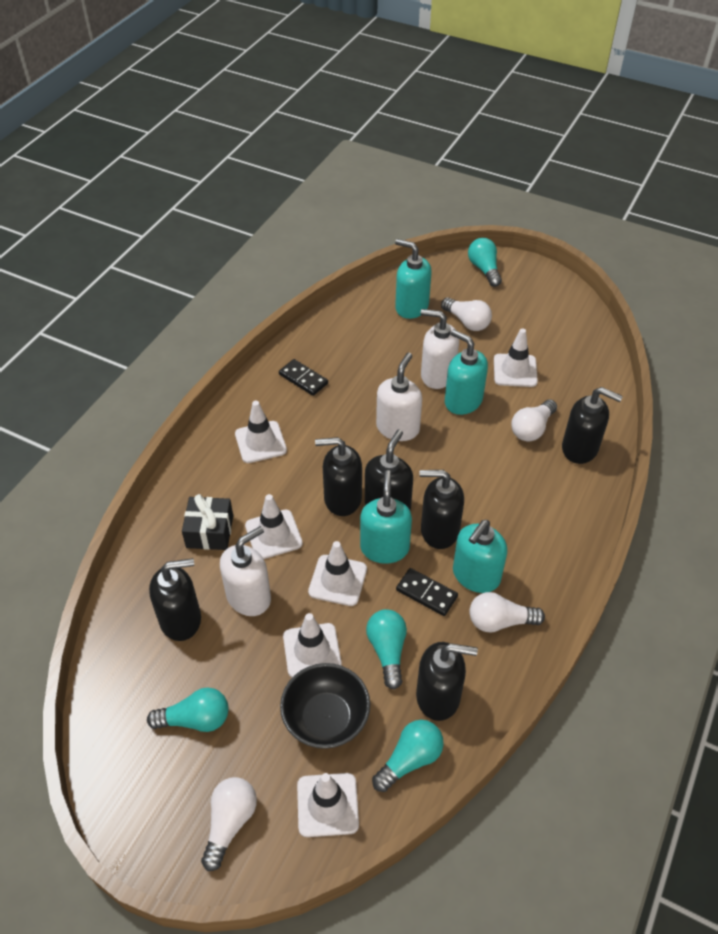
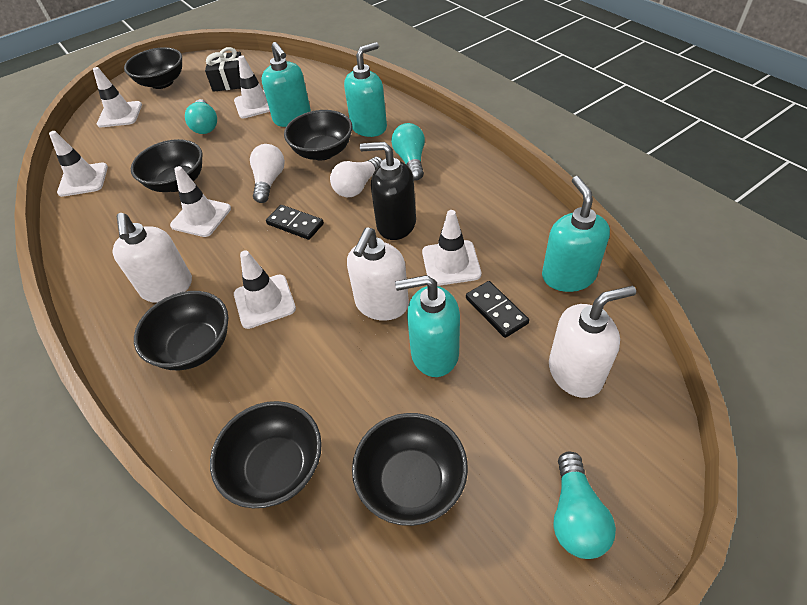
black bowl: [280,663,370,749] = 1 -> [124,47,182,89] [131,139,203,192] [134,291,228,370] [210,401,322,508] [284,110,352,160] [352,413,468,526] = 6
black soap dispenser: [149,558,201,641] [315,437,362,516] [365,430,413,510] [416,642,478,721] [419,470,464,549] [562,387,623,464] = 6 -> [360,142,416,240] = 1
turquoise light bulb: [147,687,229,732] [366,609,407,689] [372,720,444,792] [468,238,502,287] = 4 -> [185,99,217,134] [391,123,425,180] [554,451,616,559] = 3
white light bulb: [201,777,257,871] [441,297,492,331] [469,592,545,633] [511,399,557,441] = 4 -> [250,144,285,203] [330,157,383,197] = 2

